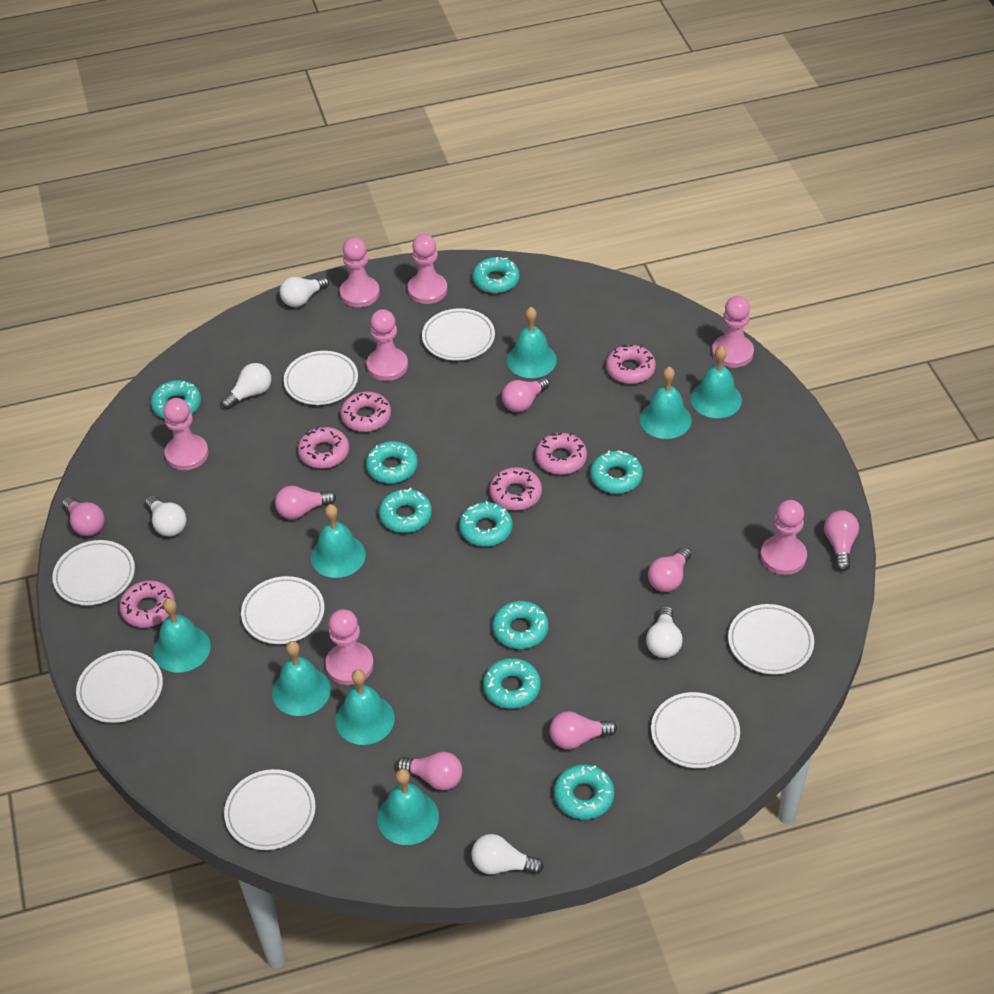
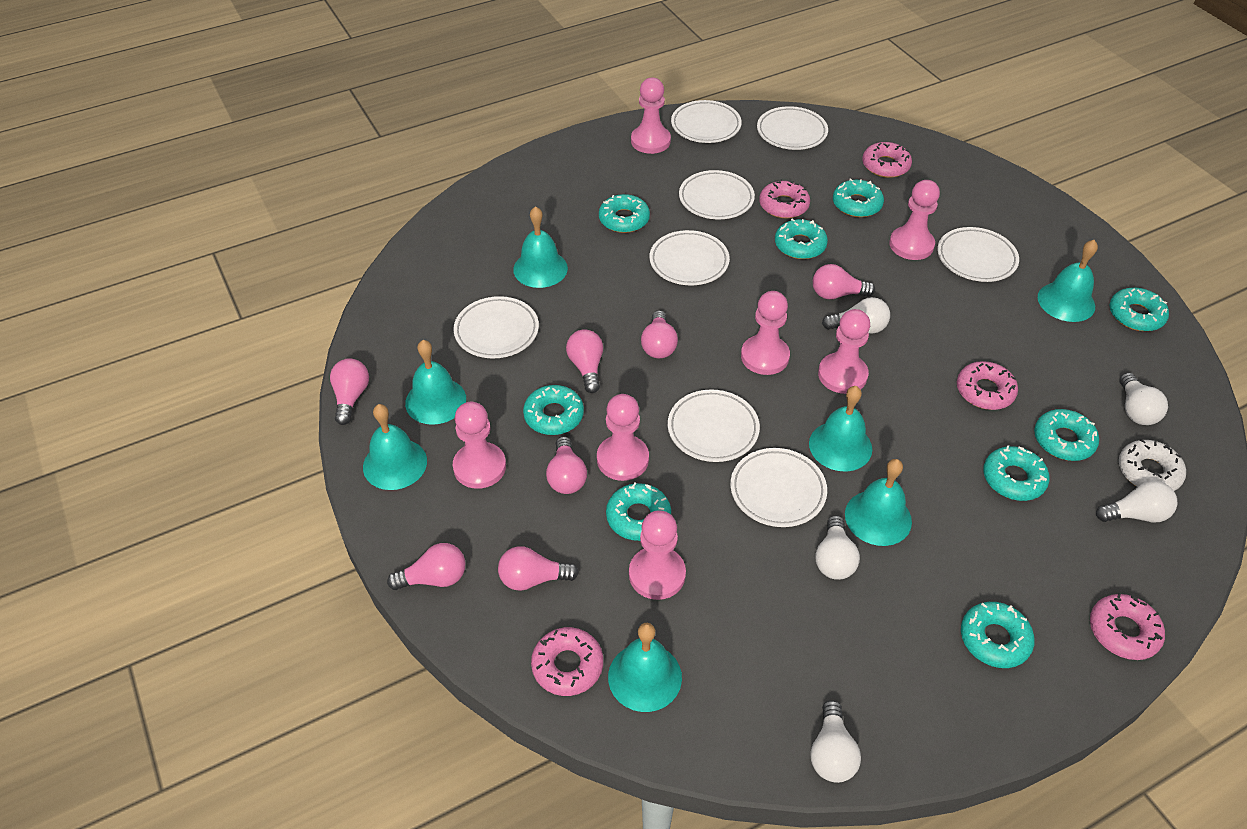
pink donut: [119,580,175,628] [298,427,349,468] [340,392,391,432] [489,467,542,511] [535,433,587,475] [606,345,656,384] = 6 -> [531,627,603,696] [759,179,810,219] [862,142,912,178] [957,361,1018,410] [1090,593,1165,660] = 5
turquoise bell: [153,598,211,673] [272,641,331,716] [311,504,366,578] [335,669,395,745] [377,769,439,845] [507,307,557,378] [640,367,692,439] [690,346,742,418] = 8 -> [363,404,427,490] [405,340,466,425] [513,206,568,288] [608,623,682,712] [809,386,872,471] [845,459,912,546] [1038,240,1098,322] = 7
white donut: none = 0 -> [1119,439,1186,491] = 1

